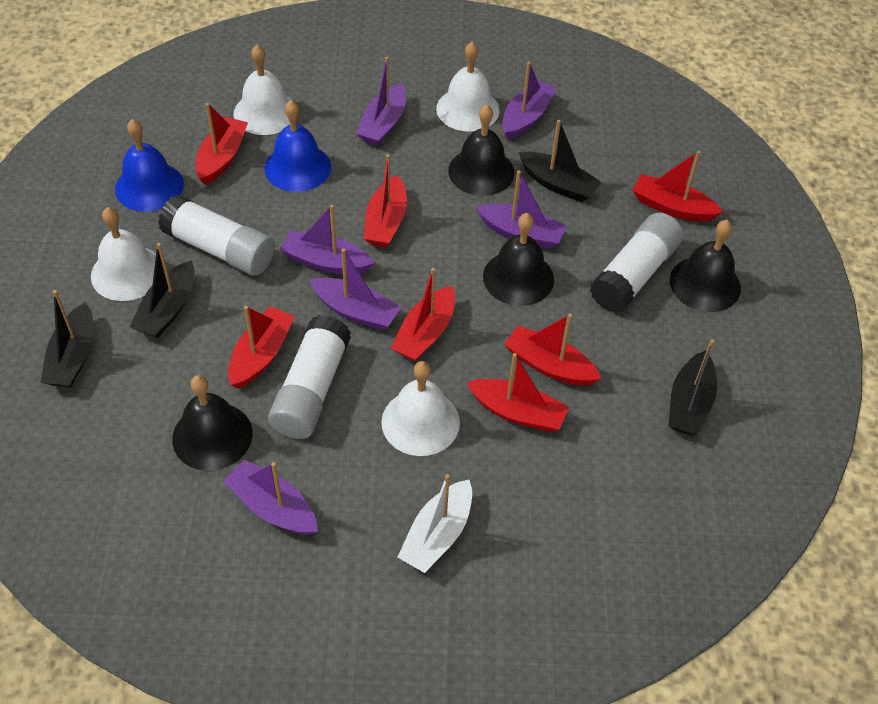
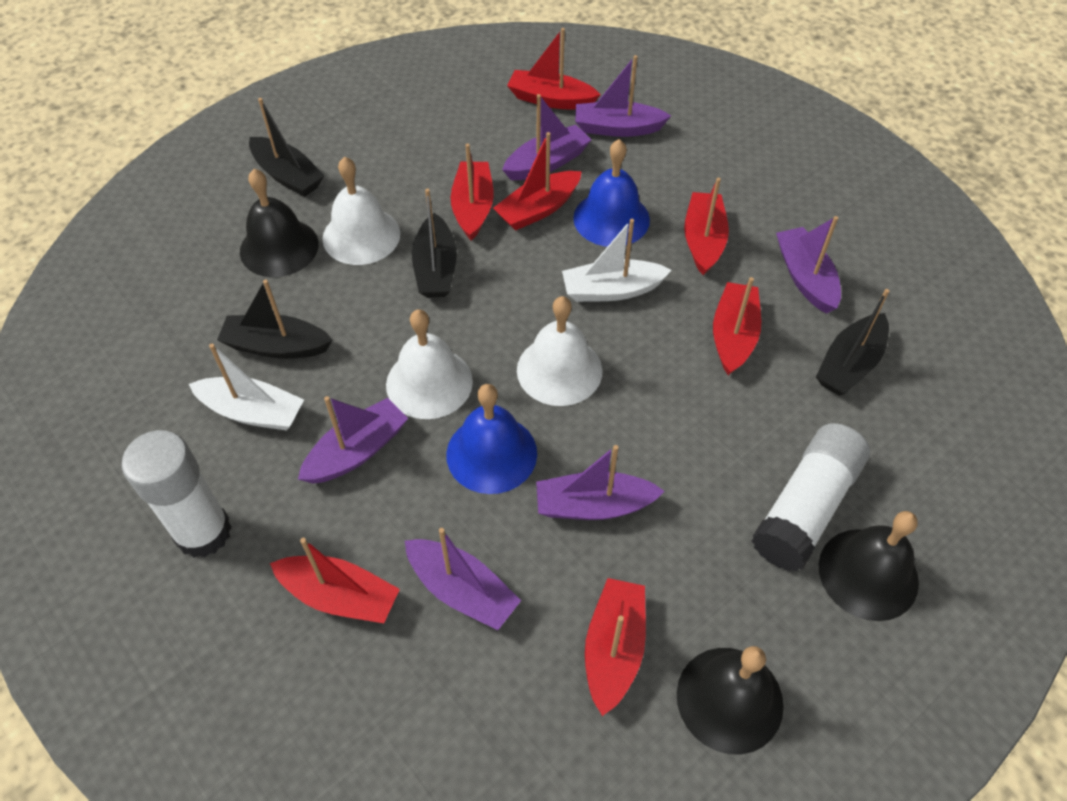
black bell: [172,375,253,471] [448,104,515,196] [483,213,554,306] [670,220,741,312] = 4 -> [240,169,319,277] [677,646,784,755] [819,511,919,621] = 3
white bell: [91,207,156,301] [233,45,293,135] [381,361,460,456] [436,42,500,132] = 4 -> [323,157,400,265] [386,309,473,419] [517,296,602,406] = 3
white boat: [398,474,472,573] = 1 -> [189,344,304,431] [562,219,672,302] = 2
white glue stick: [158,195,275,276] [268,315,351,439] [590,213,683,313] = 3 -> [122,430,232,558] [752,423,870,571] = 2

